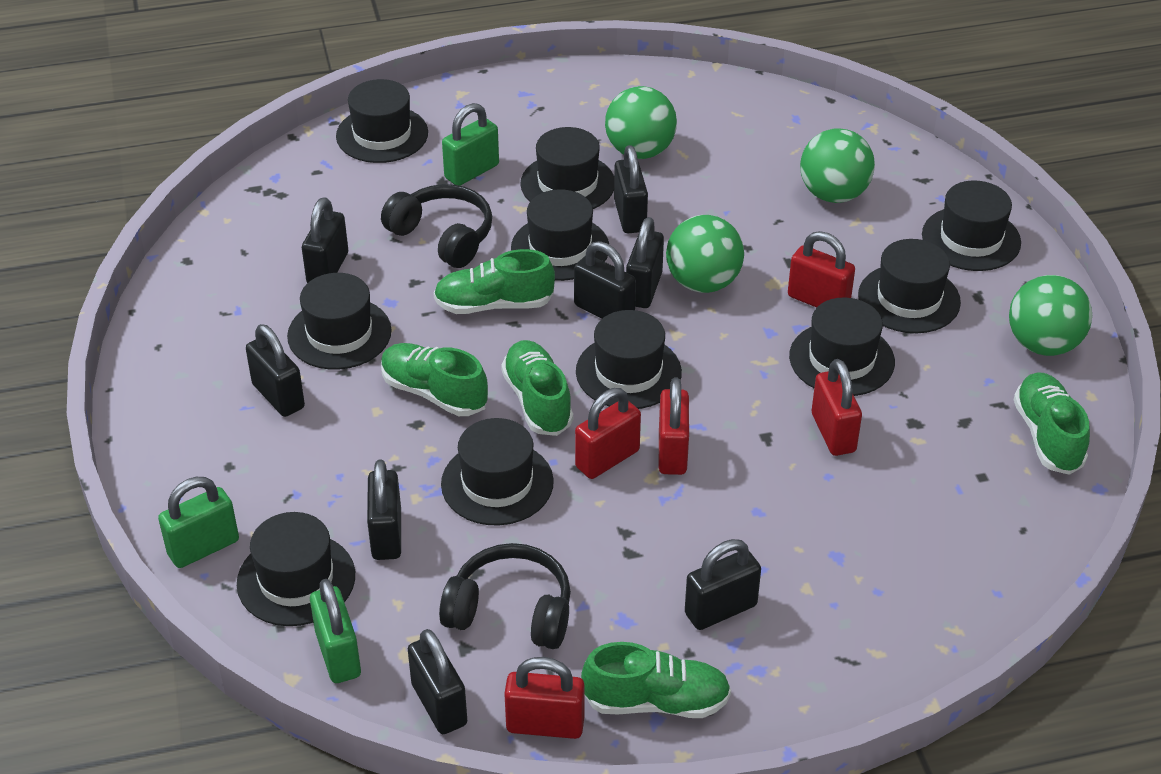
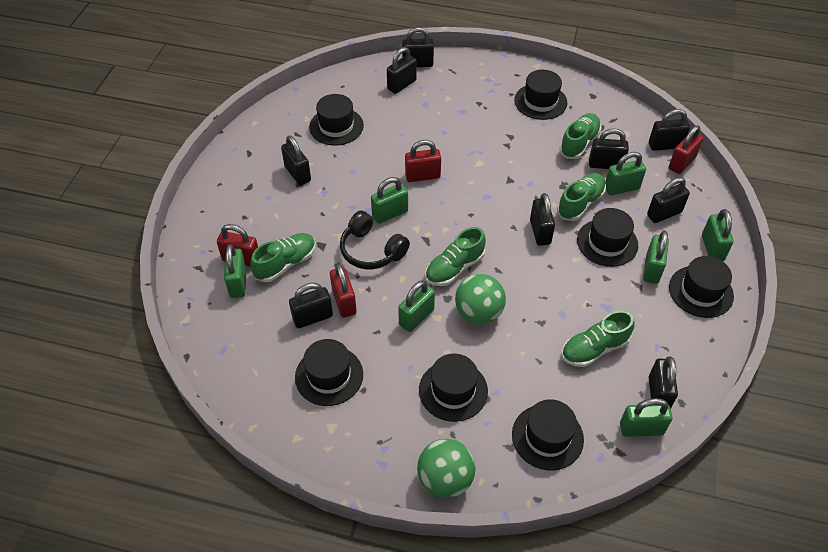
black hat: [237,512,355,626] [287,273,392,370] [336,79,428,163] [441,418,554,525] [511,189,609,281] [520,127,614,209] [576,310,682,409] [789,297,895,396] [858,239,961,333] [922,181,1021,271] = 10 -> [295,339,363,406] [309,94,364,146] [419,354,488,422] [512,399,584,470] [514,70,567,120] [577,208,638,267] [669,256,734,318] = 7
black headphones: [381,184,492,268] [439,543,571,649] = 2 -> [340,210,410,269] = 1
black padlock: [246,324,305,417] [302,197,348,283] [367,459,401,560] [408,629,467,734] [574,241,636,319] [614,145,648,233] [626,217,664,308] [685,539,761,630] = 8 -> [281,135,311,185] [289,283,333,328] [387,47,417,94] [402,27,434,67] [530,193,555,246] [589,128,629,169] [647,177,690,223] [649,109,690,151] [649,356,678,409] = 9
green ball: [605,86,677,159] [666,215,744,293] [800,128,875,203] [1009,275,1092,356] = 4 -> [417,439,476,498] [455,274,506,324] = 2
green padlock: [158,477,239,568] [310,579,361,683] [442,103,499,186] = 3 -> [224,244,247,298] [371,177,408,224] [398,280,435,332] [605,152,646,195] [620,398,673,437] [643,231,669,284] [702,209,734,261] = 7
red padlock: [504,657,585,739] [575,388,641,479] [659,377,689,475] [788,231,855,308] [812,359,862,456] = 5 -> [217,224,258,267] [330,264,357,318] [405,140,441,182] [669,125,703,174] = 4

